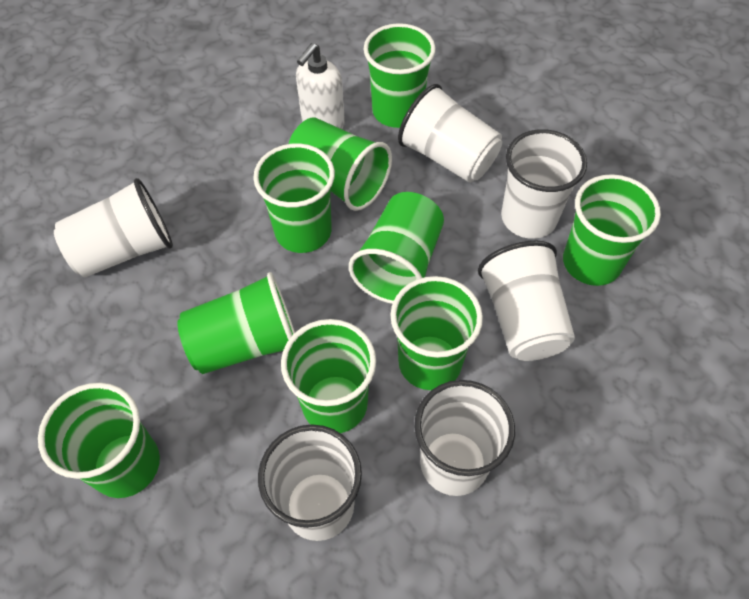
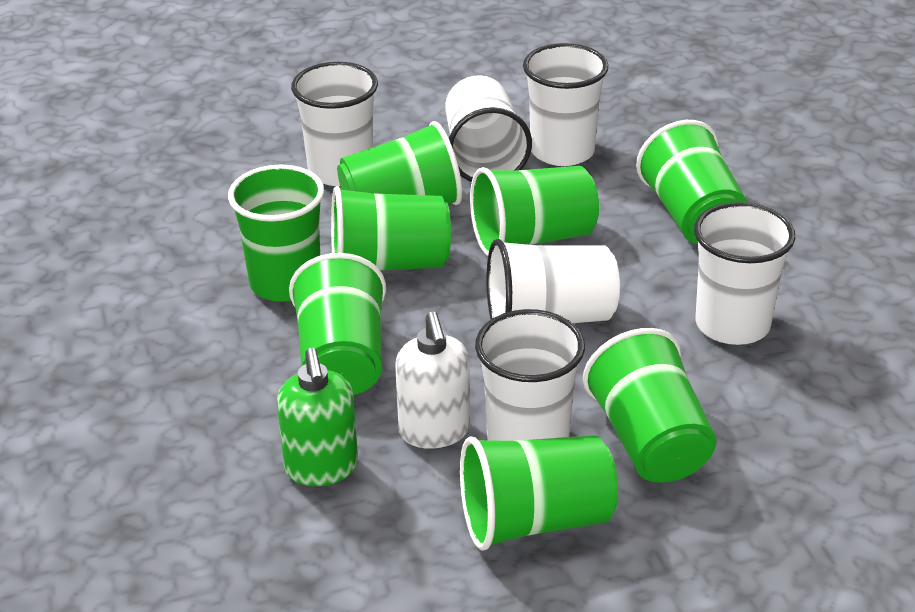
green cup: [38,383,160,498] [177,272,295,374] [253,143,335,253] [281,319,376,433] [289,117,392,211] [349,192,444,304] [364,23,436,128] [390,276,483,390] [563,174,661,286] = 9 -> [228,164,324,302] [289,253,386,395] [331,186,451,271] [337,121,463,205] [460,435,618,551] [470,166,599,256] [583,328,716,483] [636,120,747,244] = 8
green soap dispenser: none = 0 -> [277,348,358,486] = 1

